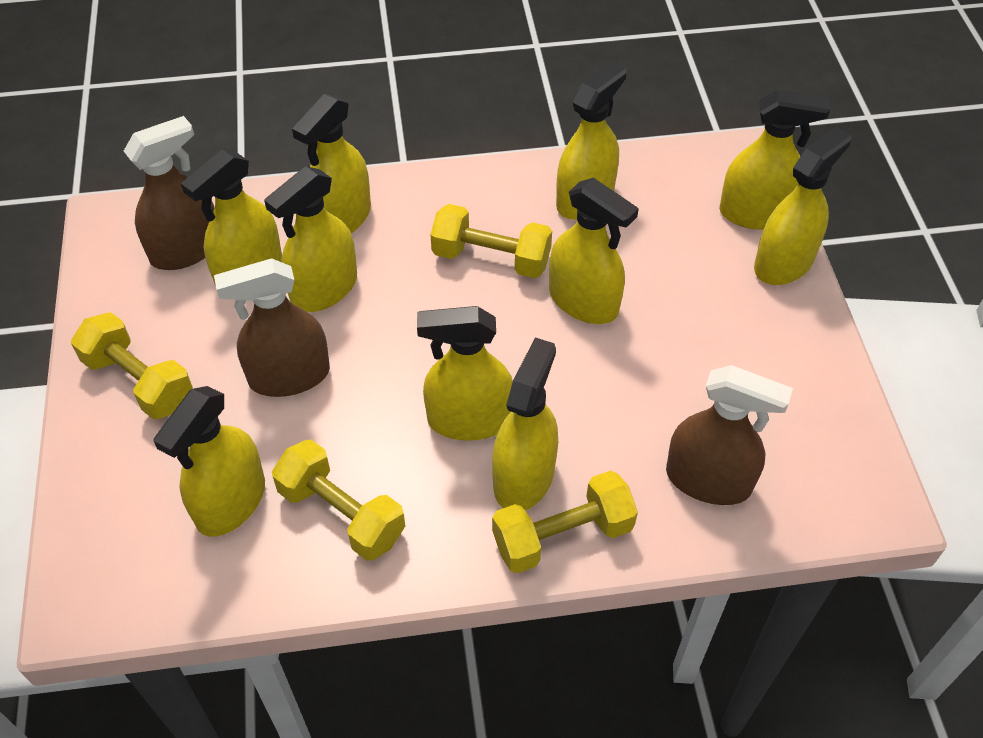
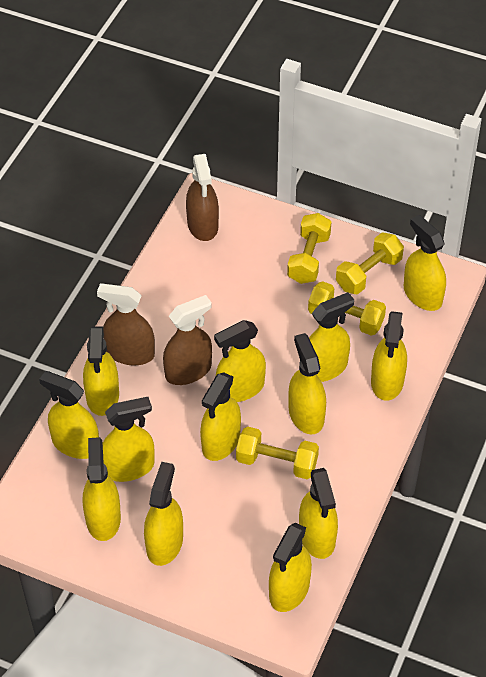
yellow spray bottle: [154,386,265,537] [181,149,282,286] [264,166,357,312] [292,94,371,233] [417,306,513,441] [492,337,558,510] [549,178,639,324] [556,61,626,220] [719,90,830,230] [754,127,851,285] = 10 -> [39,371,99,459] [83,326,119,416] [83,437,121,541] [103,397,155,482] [144,462,183,566] [200,372,241,461] [214,320,266,402] [269,523,312,612] [288,333,326,435] [299,468,338,559] [309,292,354,382] [371,311,407,401] [404,215,446,311] = 13

